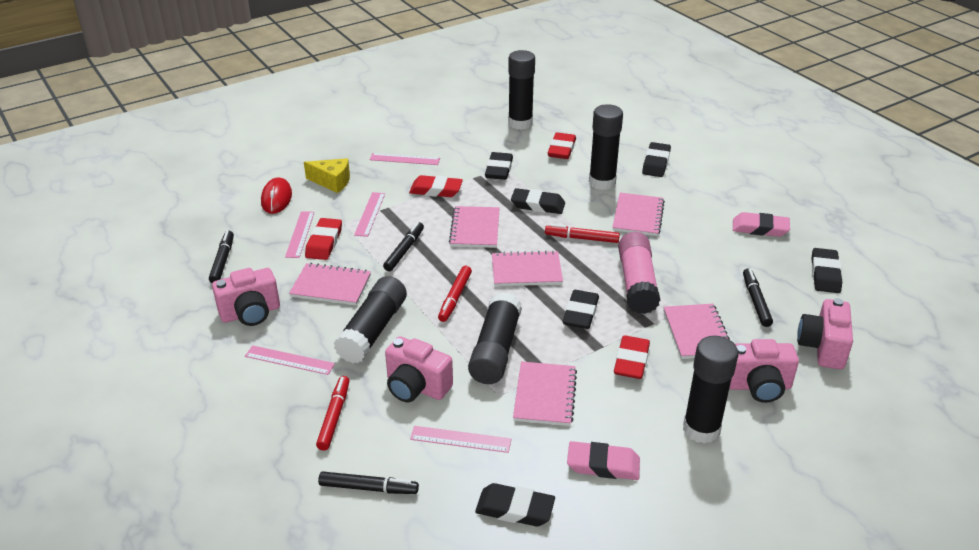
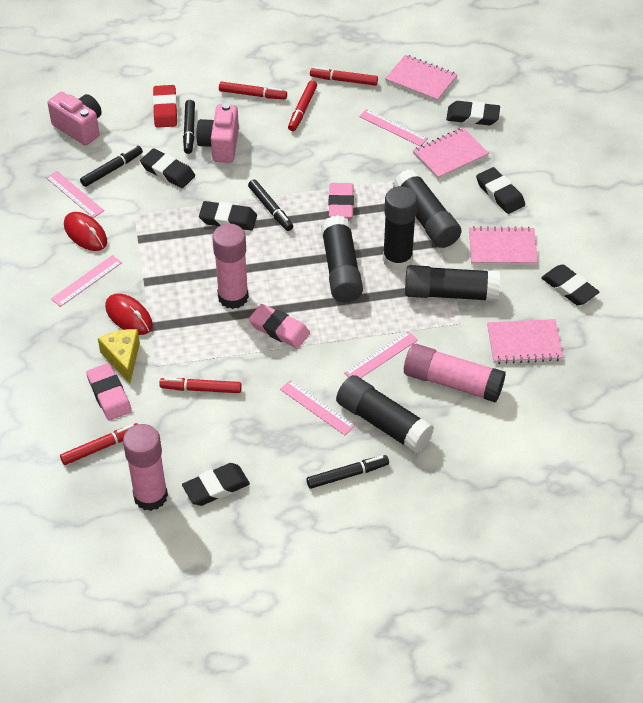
pink camera: [212,268,280,326] [385,336,453,403] [729,339,799,403] [797,298,853,369] = 4 -> [48,92,102,145] [196,103,239,163] = 2
pink eraser: [567,441,640,480] [733,212,790,237] = 2 -> [86,363,132,420] [249,304,310,348] [329,183,354,219] = 3
pink glue stick: [618,232,660,314] = 1 -> [123,424,168,511] [212,224,249,309] [404,344,506,403] = 3
pink notebook: [289,263,371,305] [449,206,499,248] [492,250,563,286] [513,361,577,426] [612,193,665,236] [663,304,730,359] = 6 -> [385,55,458,102] [413,127,489,179] [469,226,538,265] [487,319,563,364] = 4
red eraser: [305,218,342,260] [409,175,463,197] [548,132,576,159] [614,335,650,379] = 4 -> [153,85,178,128] = 1
red marker: [316,376,349,451] [438,266,472,322] [545,224,620,243] = 3 -> [60,423,138,465] [159,378,242,393] [219,82,287,99] [288,80,317,131] [310,67,378,86] = 5
red mouse: [261,177,292,214] = 1 -> [64,212,107,251] [105,293,153,335] = 2

